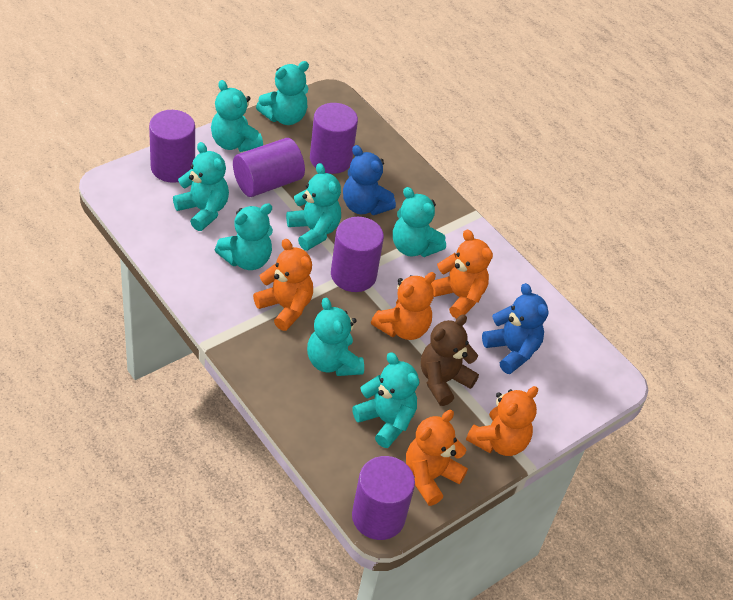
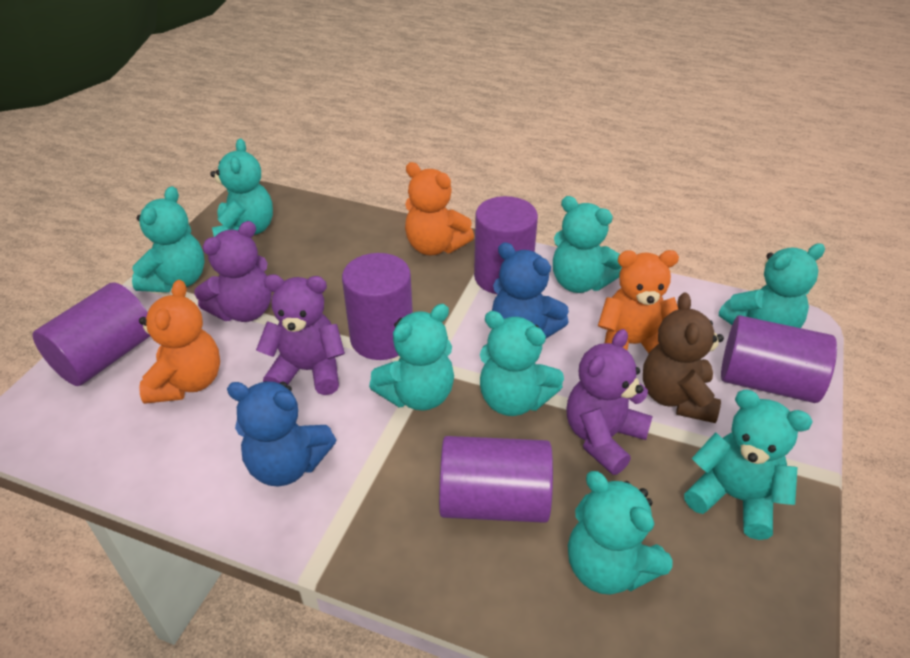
orange teddy bear: [253,239,313,331] [371,272,436,340] [406,410,468,506] [431,230,493,319] [466,386,538,456] = 5 -> [139,280,220,404] [405,162,474,256] [598,250,679,354] = 3
purple teddy bear: none = 0 -> [194,221,272,322] [256,274,345,395] [566,329,653,475] = 3

